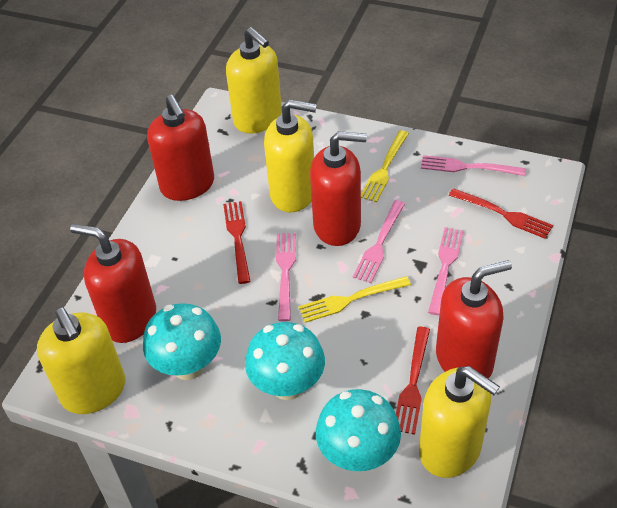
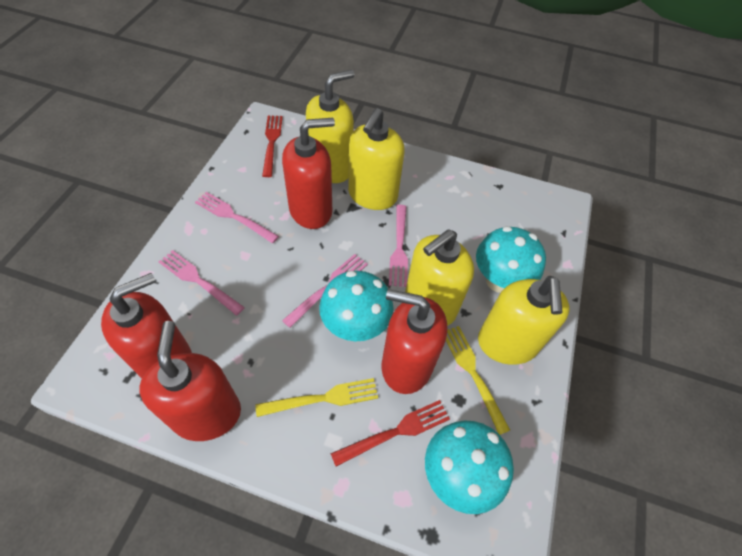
red fork: [223,201,251,284] [396,327,430,435] [449,188,553,239] = 3 -> [262,116,283,177] [331,400,450,467] = 2

